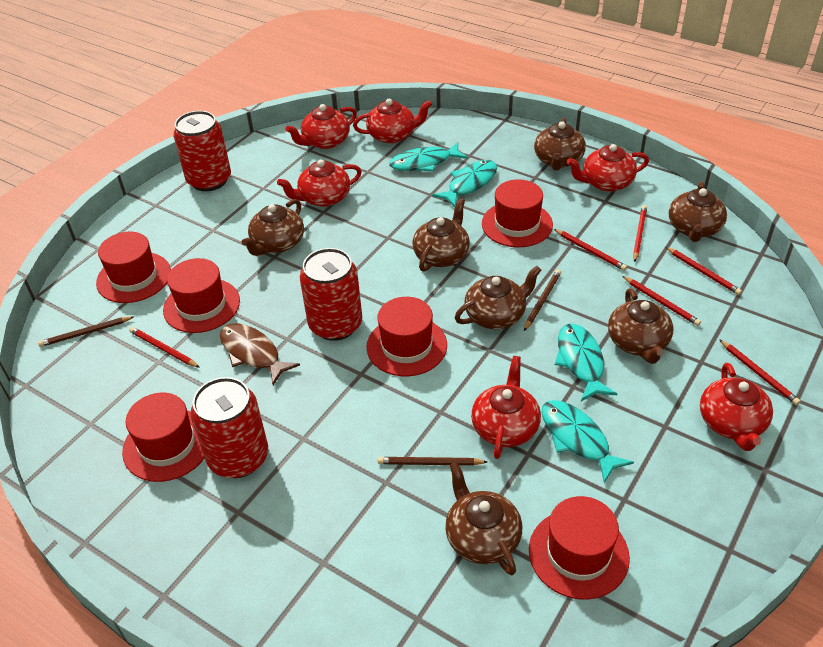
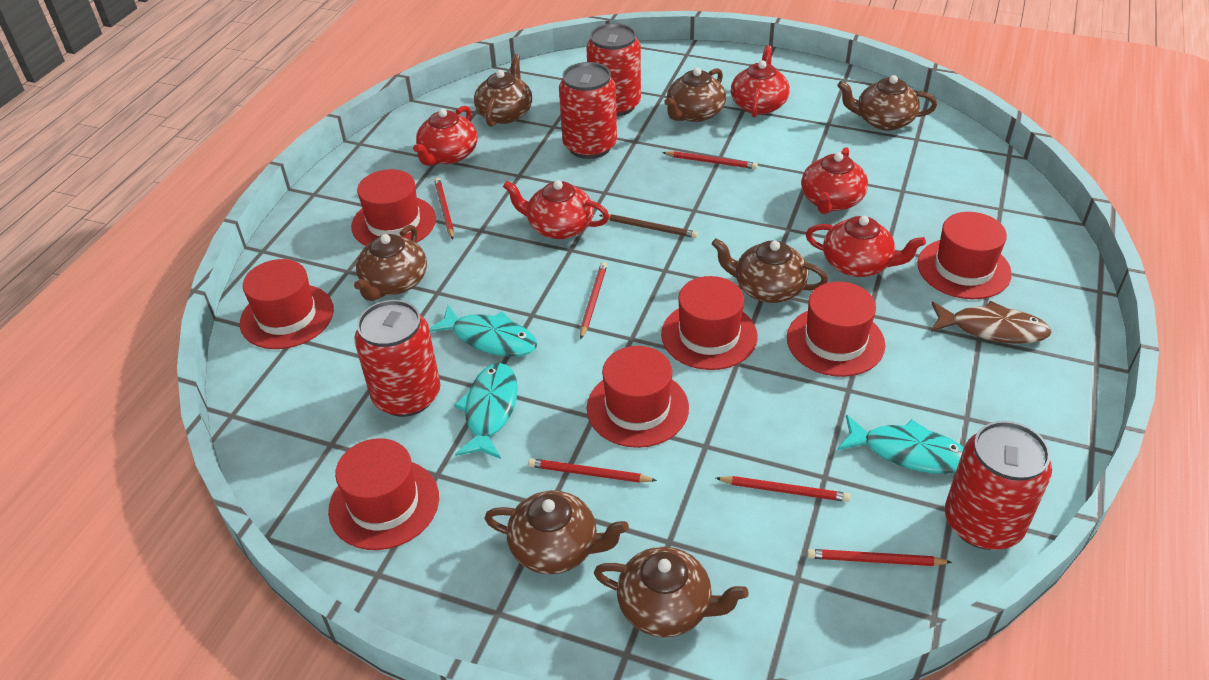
brown pencil: [38,317,134,347] [377,457,487,466] [524,270,561,331] = 3 -> [599,214,698,238] = 1
red can: [173,111,231,191] [190,377,268,478] [300,248,362,341] = 3 -> [354,300,440,417] [559,62,617,159] [586,23,641,116] [945,421,1052,550] = 4
red hat: [96,232,171,303] [122,393,204,482] [163,258,240,333] [366,297,447,376] [482,179,553,247] [529,496,630,600] = 6 -> [240,259,334,349] [328,438,439,550] [351,169,436,246] [587,346,689,448] [661,276,758,370] [787,282,885,377] [917,212,1012,299] = 7
red teapot: [277,160,362,207] [286,104,357,149] [353,99,432,144] [471,356,541,459] [567,144,649,192] [700,363,773,451] = 6 -> [413,106,477,166] [503,180,609,239] [731,45,790,118] [801,147,868,214] [806,216,926,277] = 5
turquoise fish: [389,142,468,172] [432,160,497,207] [541,400,634,483] [555,324,617,401] = 4 -> [429,305,537,357] [454,363,518,459] [837,415,964,474] = 3

